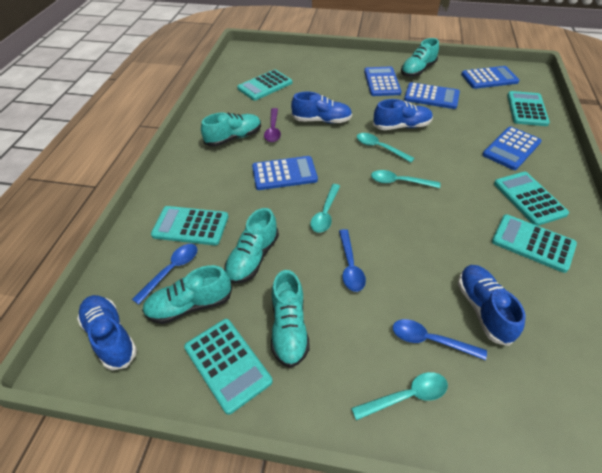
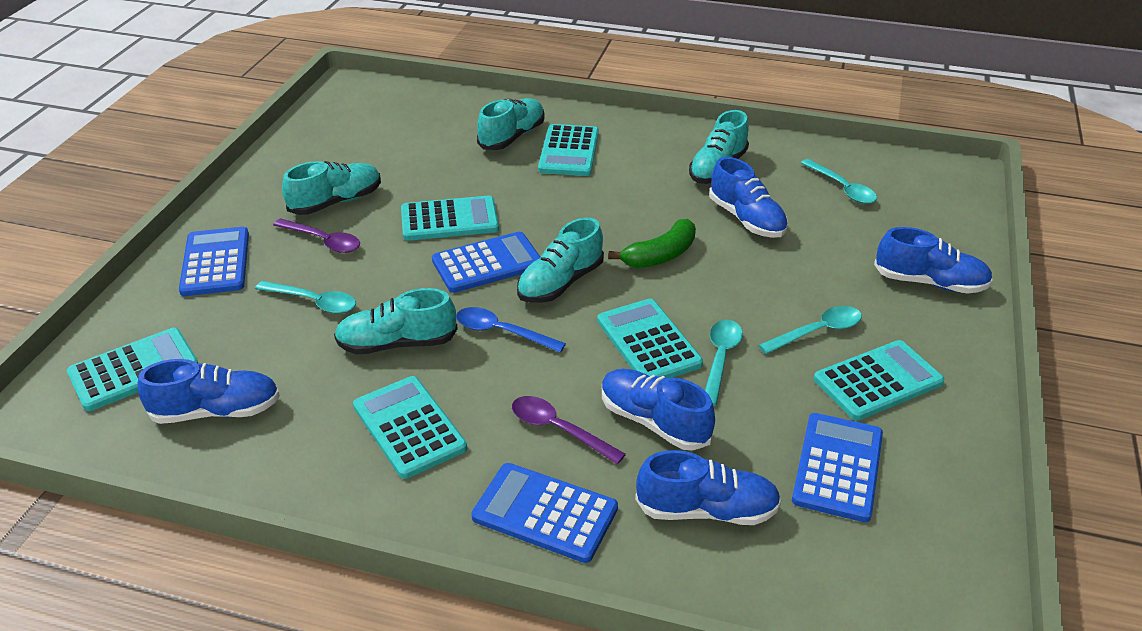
blue calculator: [252,156,318,190] [364,67,402,96] [404,82,460,109] [461,66,519,89] [482,127,542,170] = 5 -> [179,227,249,296] [432,232,540,293] [471,463,618,563] [792,413,883,522] = 4
blue shoe: [77,295,137,371] [291,91,352,123] [373,99,433,130] [458,265,526,346] = 4 -> [137,359,280,424] [602,369,715,450] [635,450,781,525] [709,157,788,238] [874,227,993,294] = 5
blue spoon: [132,244,198,304] [339,229,366,292] [393,319,487,360] = 3 -> [456,307,566,353] = 1
green banana: none = 0 -> [608,219,696,268] = 1
purple spoon: [264,108,281,142] = 1 -> [273,218,360,253] [512,396,626,464] = 2

